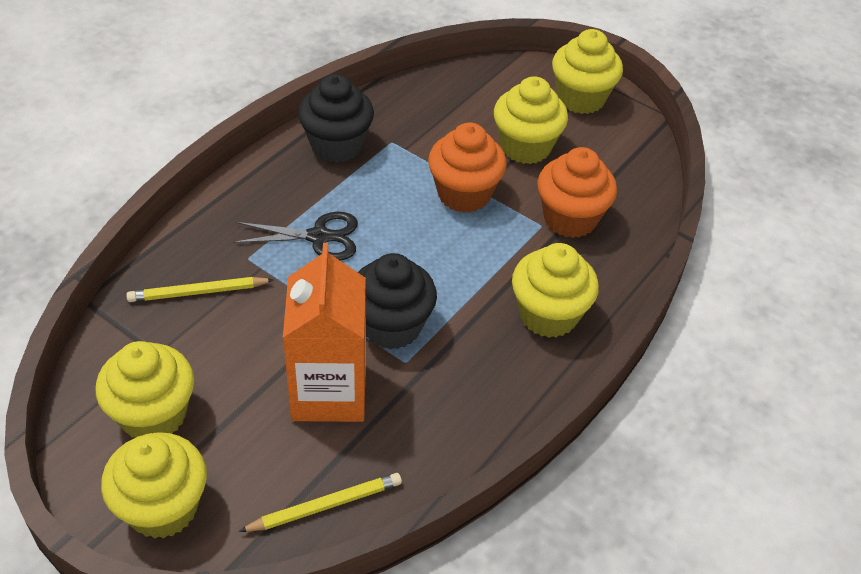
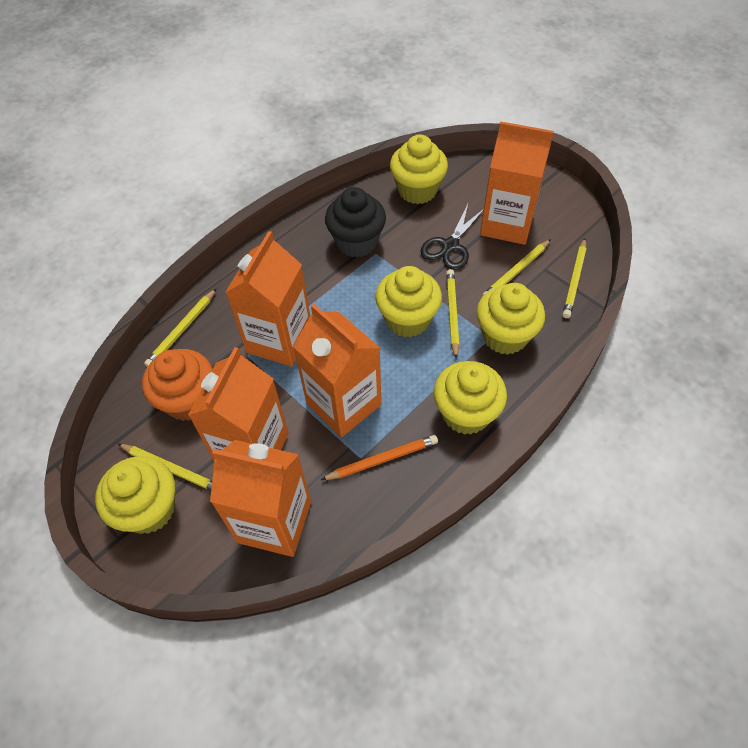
black cupcake: [298,74,374,163] [358,253,437,350] = 2 -> [325,187,386,258] = 1
orange carton: [283,243,366,422] = 1 -> [188,347,289,461] [210,440,311,557] [225,231,310,367] [293,304,381,437] [480,121,554,245] = 5
orange cupcake: [428,122,507,213] [537,147,617,238] = 2 -> [142,349,213,421] = 1
orange pencil: none = 0 -> [321,435,438,480] = 1
yellow pencil: [126,277,274,302] [239,473,402,532] = 2 -> [118,444,212,491] [144,288,217,367] [446,269,459,359] [482,239,551,297] [563,238,586,318] = 5

